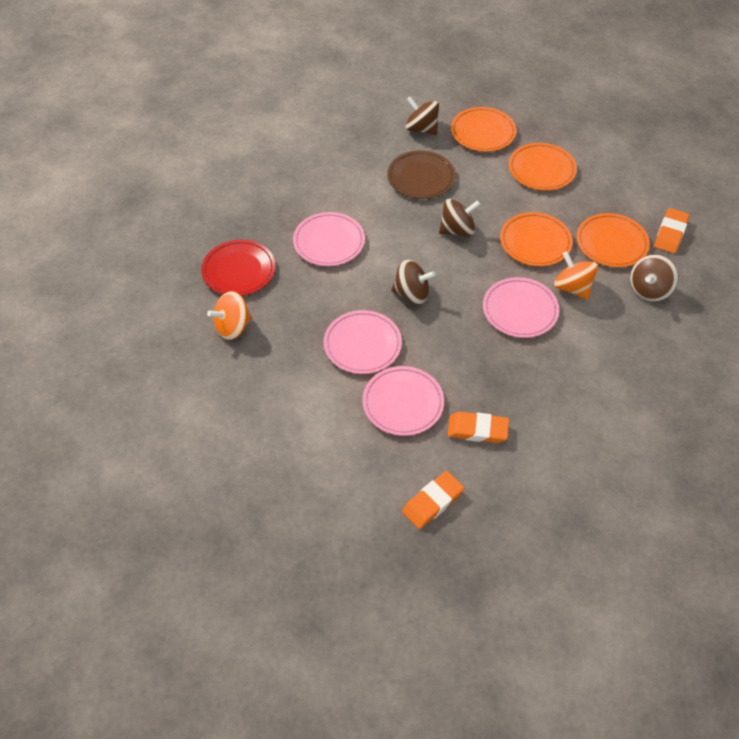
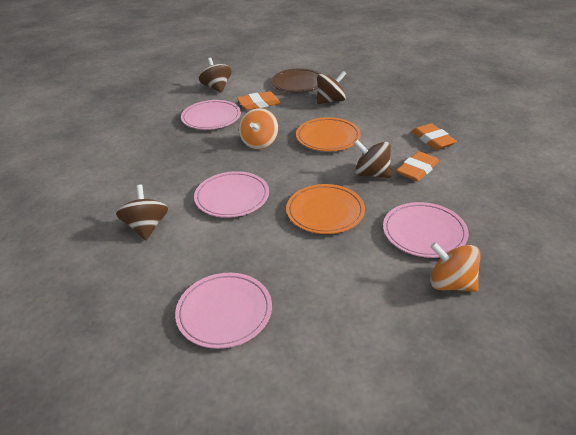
orange plate: [451,107,517,152] [500,212,573,266] [509,143,577,191] [577,213,650,267] = 4 -> [286,184,365,234] [296,117,361,151] = 2
red plate: [201,239,275,296] = 1 -> none = 0

